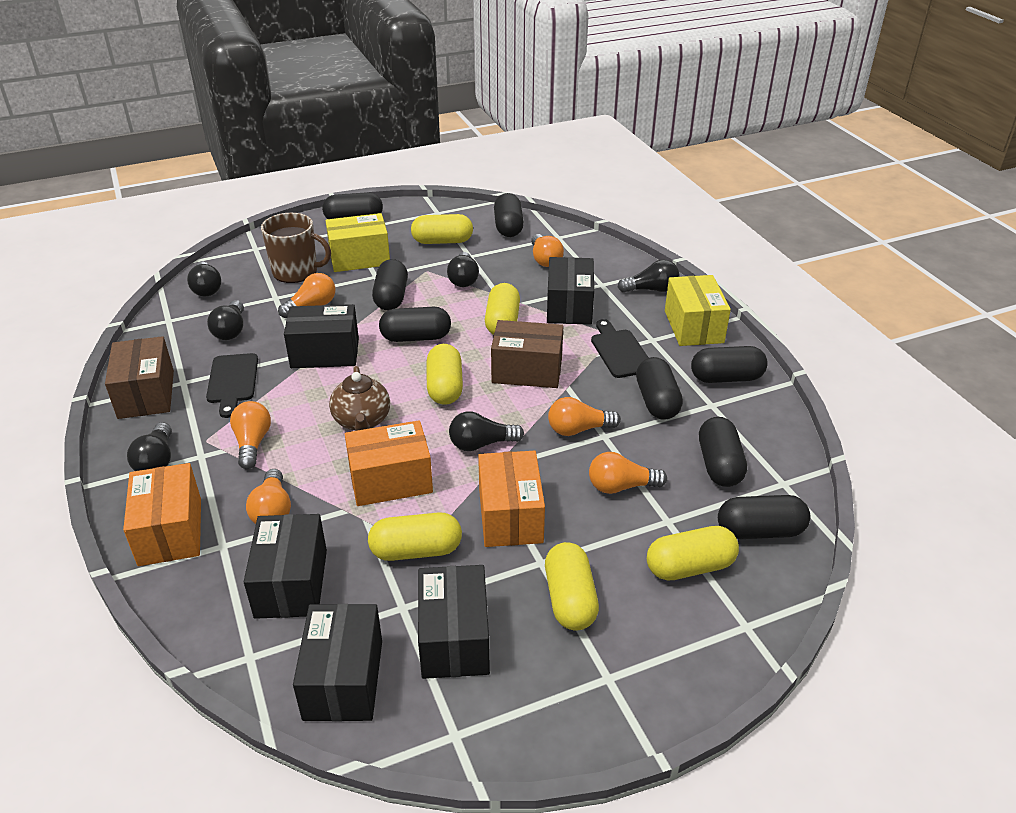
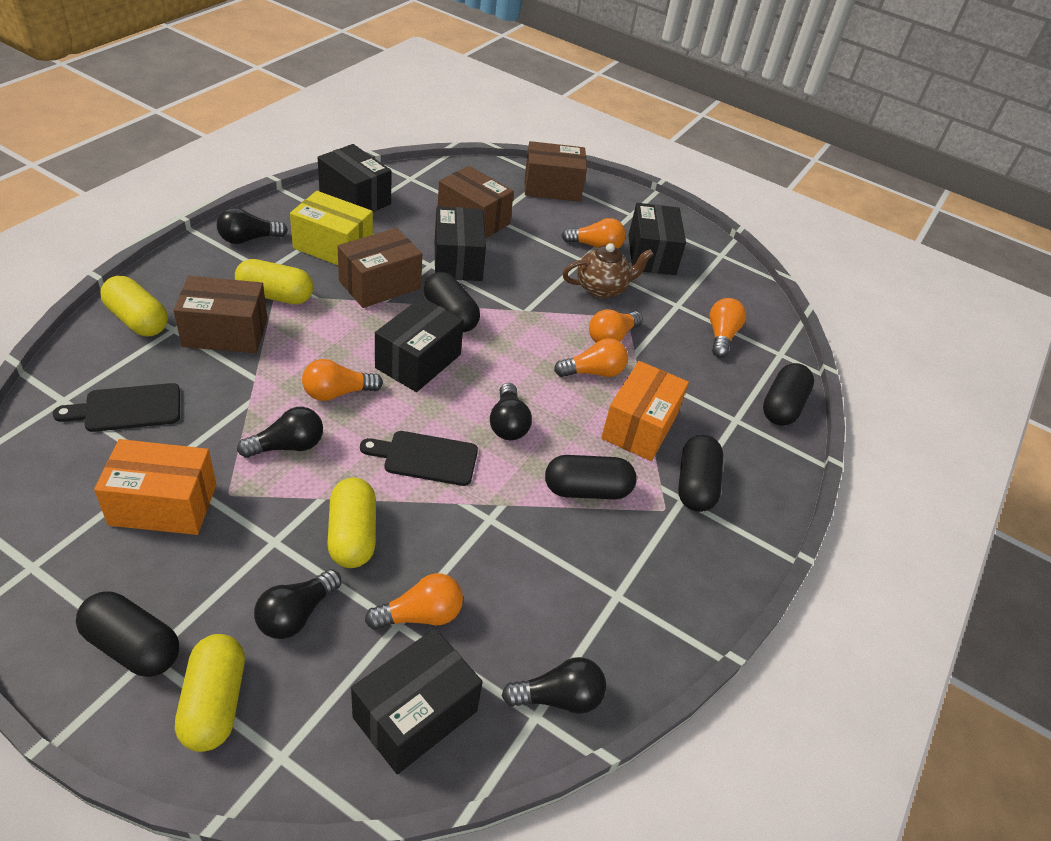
black capsule: [322,192,383,219] [372,259,408,310] [379,307,451,342] [494,193,524,237] [636,357,683,420] [691,346,768,383] [699,417,747,487] [718,495,811,539] = 8 -> [76,591,179,677] [424,272,480,332] [545,455,637,499] [678,435,723,512] [763,363,814,426] = 5
black light bulb: [127,422,172,471] [187,262,221,297] [207,300,244,340] [447,252,479,287] [449,411,524,451] [618,259,680,293] = 6 -> [217,208,288,244] [237,407,323,458] [254,569,341,639] [490,383,532,440] [502,657,606,714] = 5
brown box: [105,336,174,419] [491,320,563,388] = 2 -> [174,276,267,353] [337,228,422,308] [438,166,514,239] [525,141,587,202] = 4
brown mug: [261,213,331,283] = 1 -> none = 0
orange box: [123,463,201,566] [345,420,433,506] [478,451,545,547] = 3 -> [94,439,216,535] [601,361,689,461] = 2
yellow box: [326,213,390,272] [665,275,731,346] = 2 -> [290,191,373,265] = 1
yellow capsule: [368,512,462,561] [411,214,473,244] [427,344,463,405] [485,283,520,335] [545,542,599,630] [647,526,739,580] = 6 -> [100,276,168,336] [175,634,245,752] [235,259,313,304] [327,478,376,568] = 4

